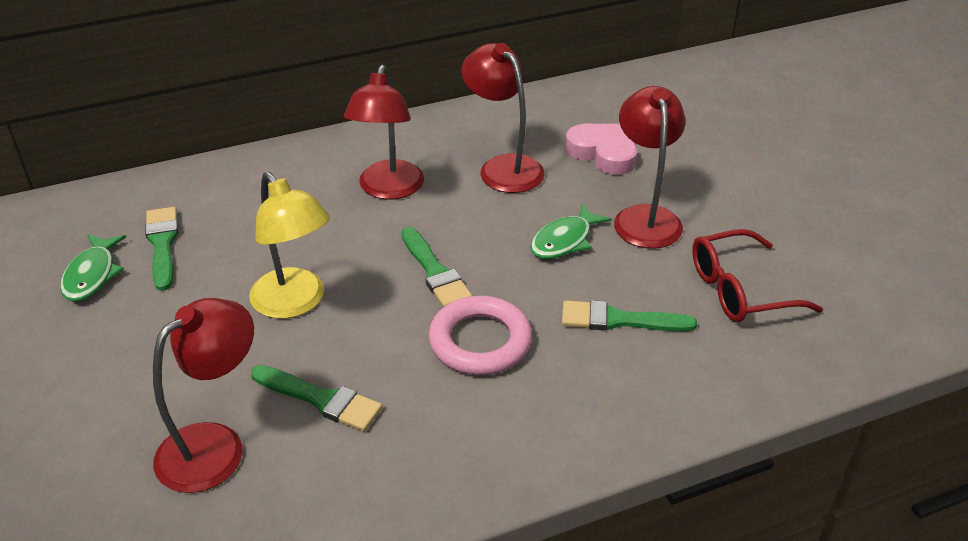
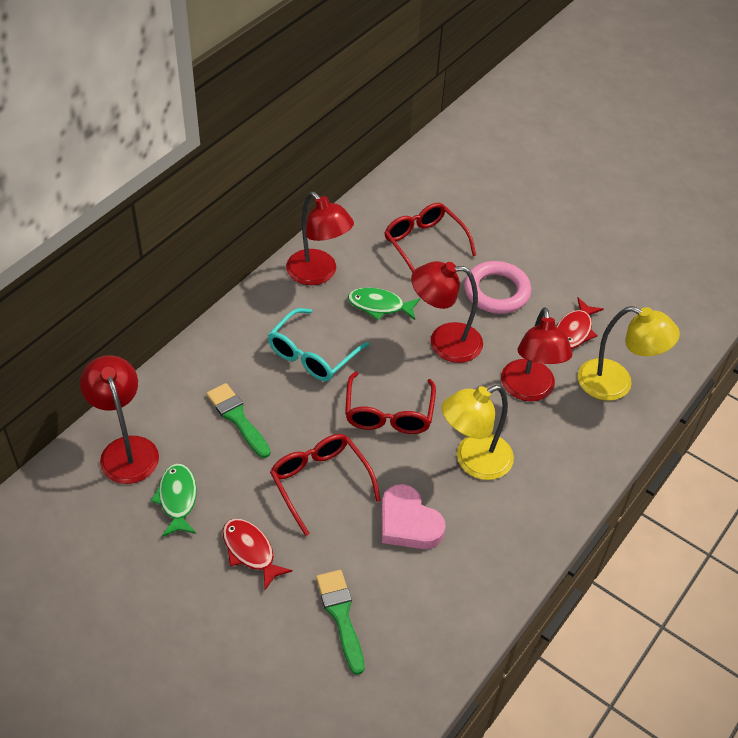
green brush: [145,207,178,291] [251,365,382,431] [401,227,472,307] [562,300,697,331] = 4 -> [206,383,270,458] [316,570,364,675] = 2
red fish: none = 0 -> [223,519,293,590] [556,298,604,349] = 2
red glasses: [692,229,823,322] = 1 -> [270,434,381,536] [345,372,436,434] [384,203,476,273] = 3
turquoise glasses: none = 0 -> [268,308,369,381] = 1
yellow lamp: [249,172,330,319] = 1 -> [442,385,514,480] [578,306,680,401] = 2

